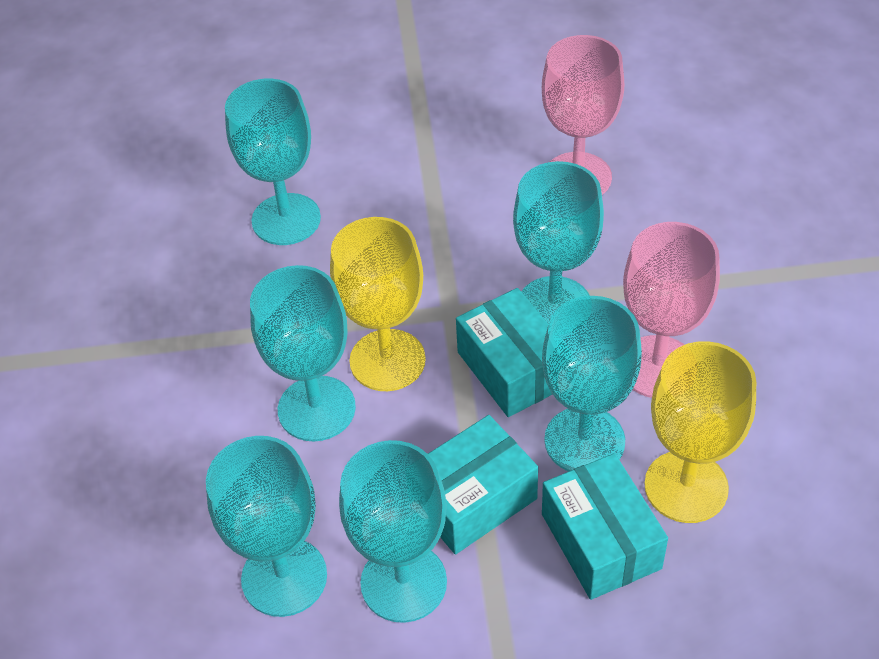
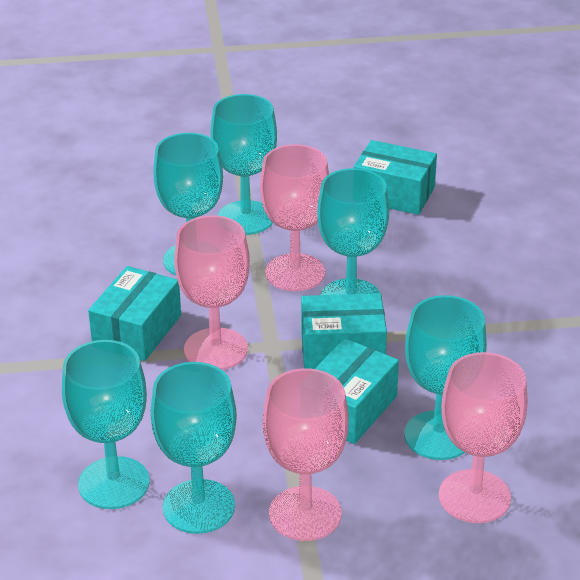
pink goblet: [542,35,624,195] [623,222,720,398] = 2 -> [174,215,250,370] [260,144,329,291] [263,368,349,541] [439,352,528,523] = 4
turquoise box: [428,415,538,554] [456,288,552,417] [542,453,668,600] = 3 -> [88,266,181,361] [301,293,387,369] [315,338,399,444] [353,140,437,215] = 4
yellow goblet: [330,217,426,391] [644,341,756,523] = 2 -> none = 0

